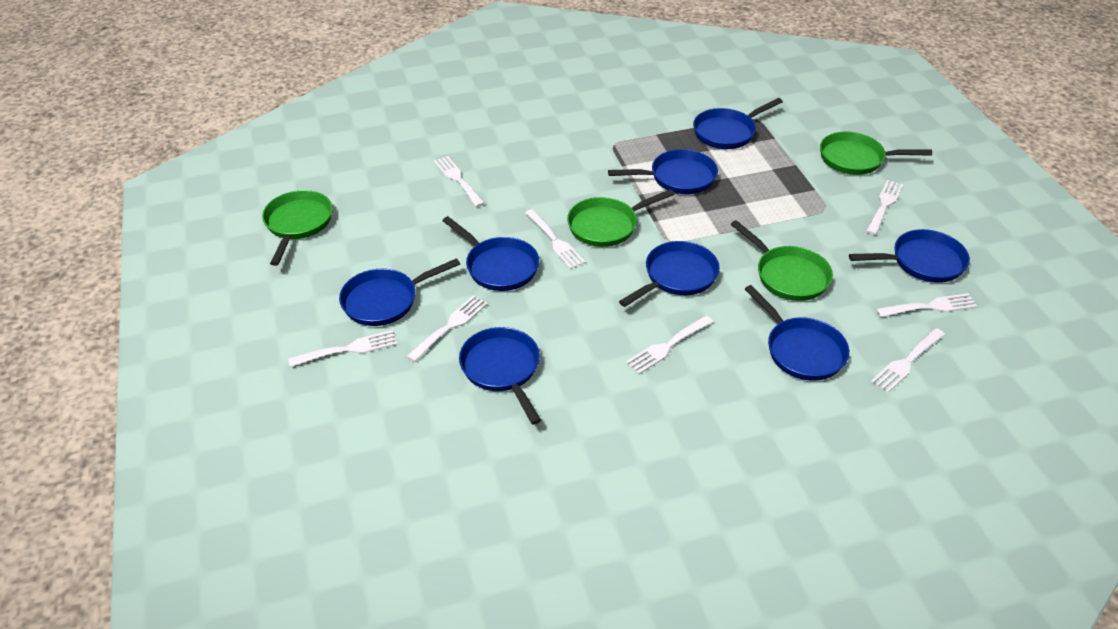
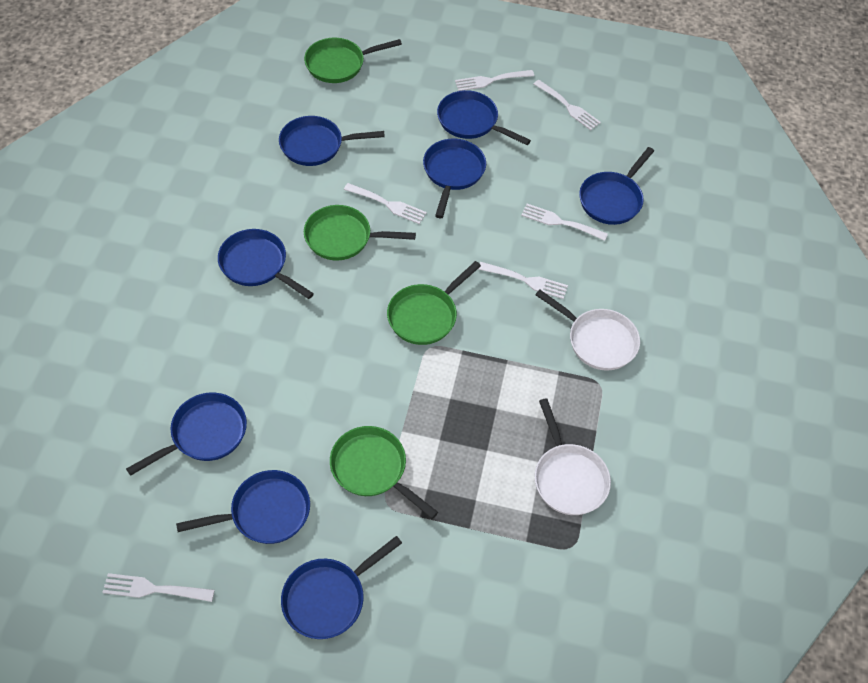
white fork: [288,330,397,367] [406,295,488,362] [434,156,485,207] [525,209,585,269] [626,316,713,374] [866,180,903,235] [871,328,945,393] [876,293,977,317] = 8 -> [102,573,215,602] [344,183,427,224] [455,70,534,91] [478,262,568,299] [521,204,608,241] [534,80,601,130] = 6
white pan: none = 0 -> [535,290,640,371] [535,398,611,515] = 2

